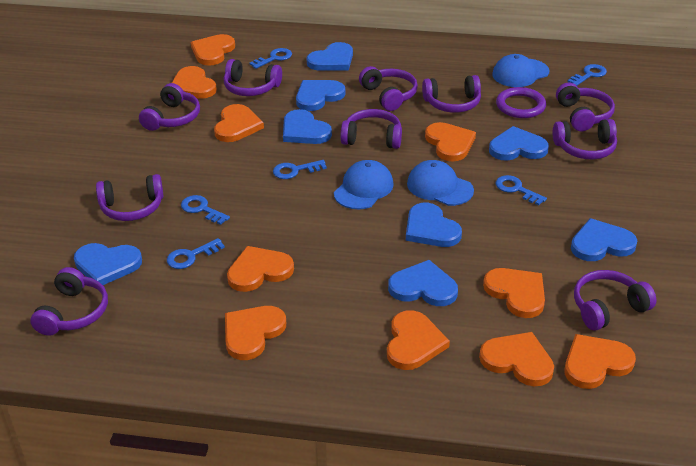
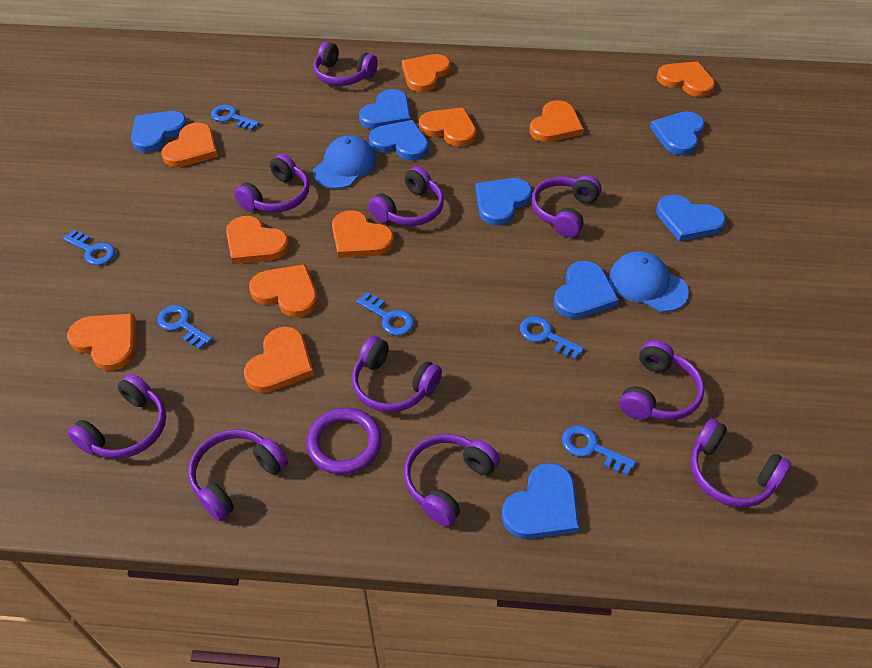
blue cap: [334,160,394,209] [407,160,474,206] [492,54,549,87] = 3 -> [313,135,376,189] [609,251,689,312] = 2

